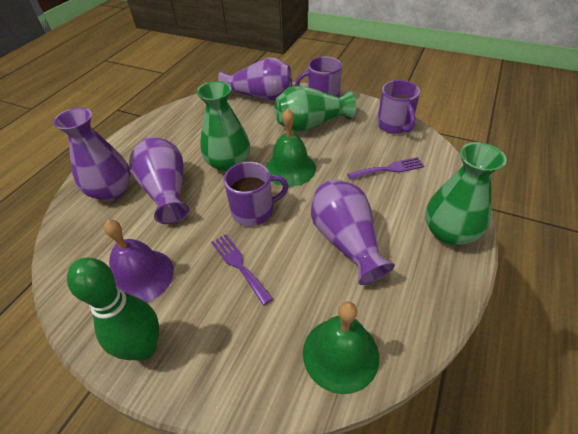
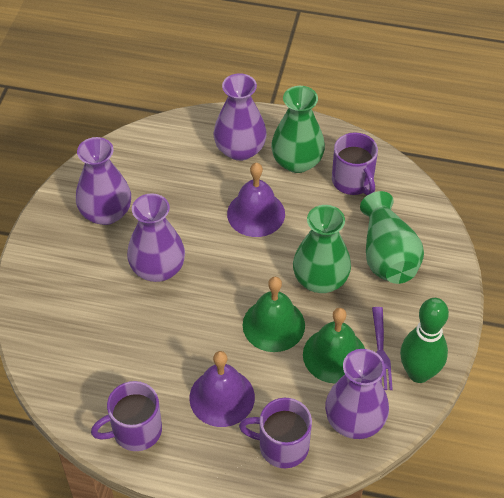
purple bell: [104,220,174,303] = 1 -> [189,351,255,427] [227,163,285,237] = 2
purple fork: [211,234,273,305] [347,157,425,180] = 2 -> [372,307,393,390] = 1

